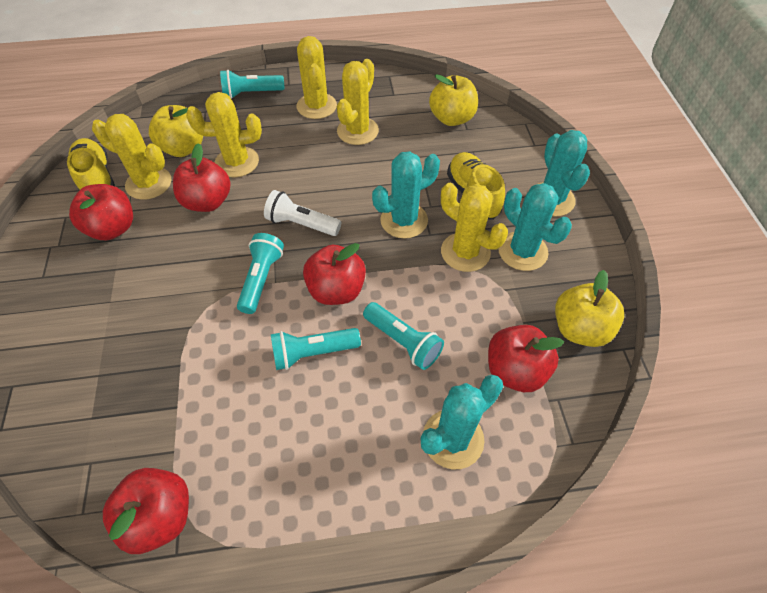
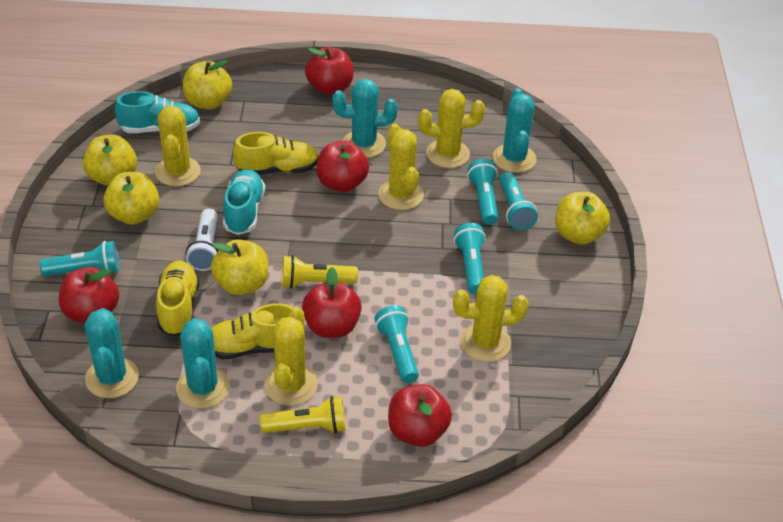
turquoise flashlight: [220,70,285,99] [237,233,284,314] [271,328,361,370] [363,302,444,370] = 4 -> [39,241,120,276] [374,305,419,383] [454,223,486,294] [467,159,498,225] [499,172,538,230] = 5
turquoise shoe: none = 0 -> [115,91,200,133] [223,169,265,235] = 2
yellow apple: [149,105,203,157] [429,74,478,126] [555,270,624,347] = 3 -> [83,135,137,186] [103,172,159,225] [183,60,232,110] [211,239,268,295] [555,192,610,245] = 5
yellow flashlight: none = 0 -> [260,396,346,433] [282,255,358,288] = 2
yellow shoe: [67,138,115,190] [447,152,505,220] = 2 -> [156,261,199,336] [211,303,293,360] [233,132,319,175] = 3

